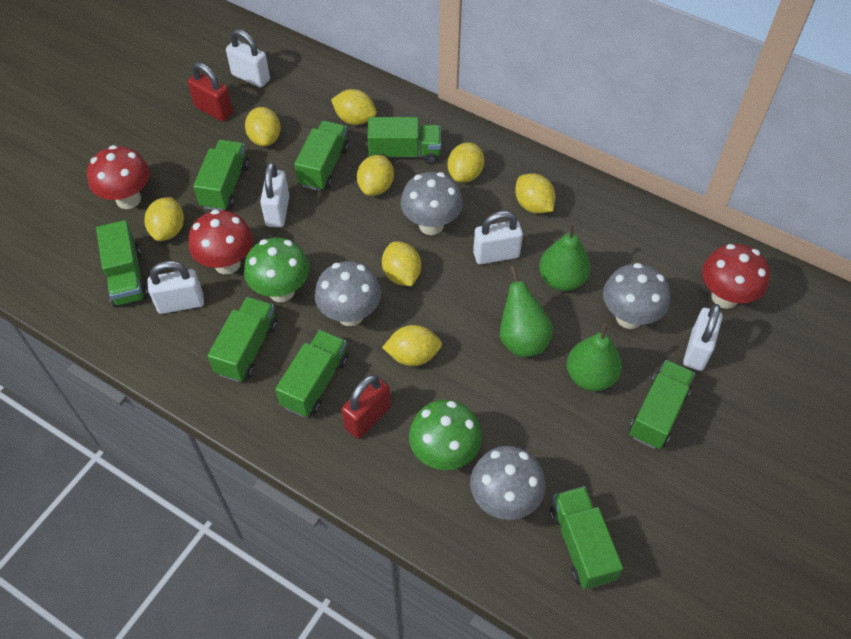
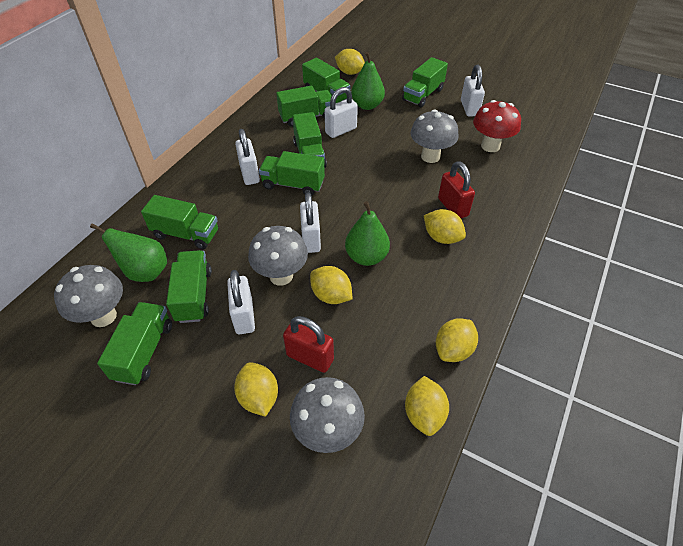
green mushroom: [244,238,310,302] [409,400,482,470] = 2 -> none = 0
red mushroom: [87,145,150,209] [189,210,253,274] [702,244,770,309] = 3 -> [473,100,521,152] = 1
yellow lemon: [144,197,184,241] [245,107,281,146] [331,89,377,125] [357,155,394,196] [382,242,421,286] [382,325,442,366] [448,142,484,183] [515,173,556,214] = 8 -> [234,362,278,417] [310,266,352,304] [335,49,365,75] [405,376,449,436] [424,209,466,244] [436,318,478,362] = 6

